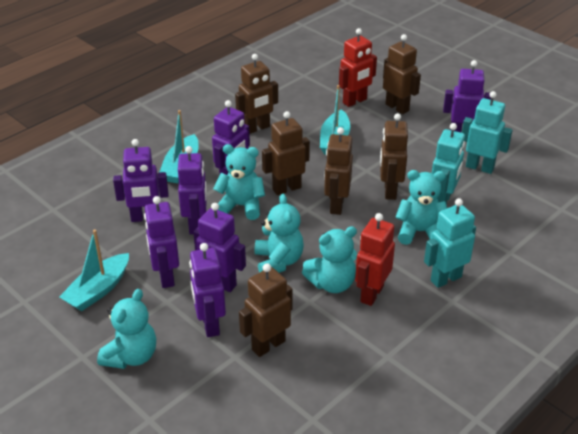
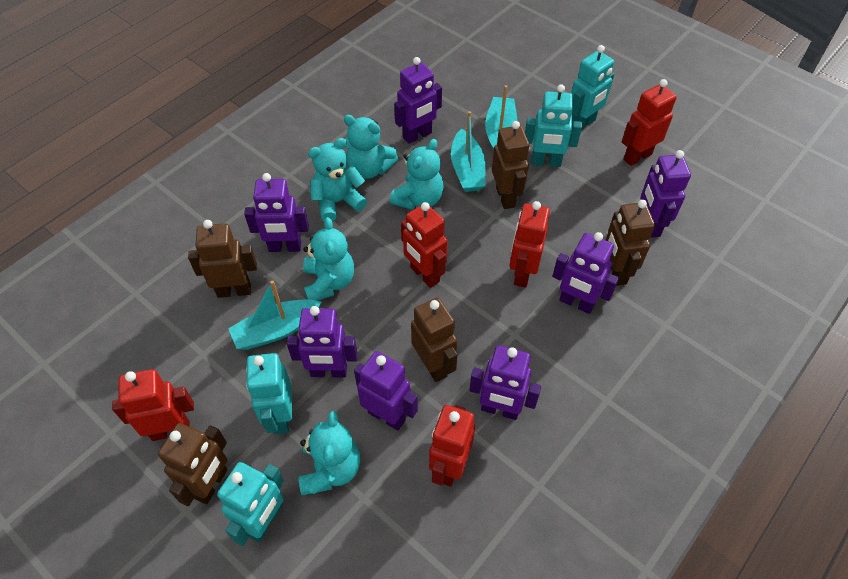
brown robot: [235,54,278,134] [239,263,292,357] [262,111,310,195] [324,127,353,215] [380,113,408,200] [383,34,421,114] = 6 -> [158,423,227,506] [188,220,257,298] [411,298,457,382] [492,121,530,209] [606,200,655,286] = 5
red robot: [339,28,377,107] [355,213,395,306] = 2 -> [112,369,194,441] [401,202,448,288] [429,405,475,487] [509,201,550,288] [622,79,677,166] = 5
turquoise robot: [424,198,476,288] [432,123,465,205] [462,91,513,174] = 3 -> [217,462,284,546] [246,353,292,434] [525,84,582,167] [571,45,614,130] = 4

